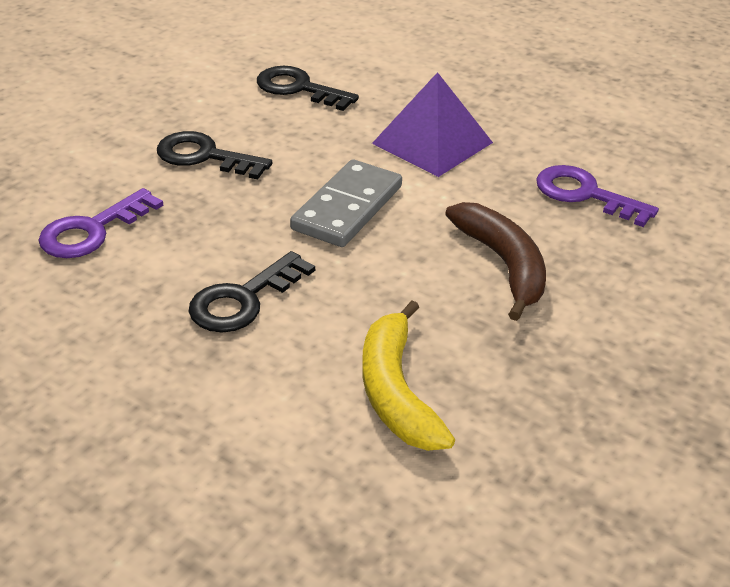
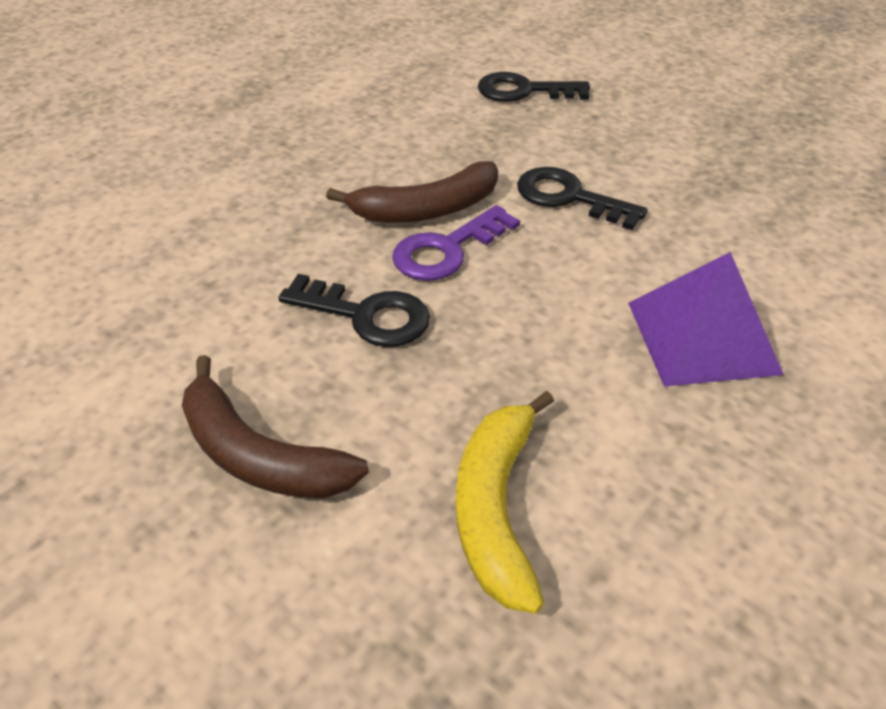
brown banana: [445,202,546,321] = 1 -> [182,355,369,498] [326,161,498,223] = 2
grey domino: [290,159,402,247] = 1 -> none = 0
purple key: [38,188,164,258] [536,165,659,227] = 2 -> [392,205,520,281] = 1

